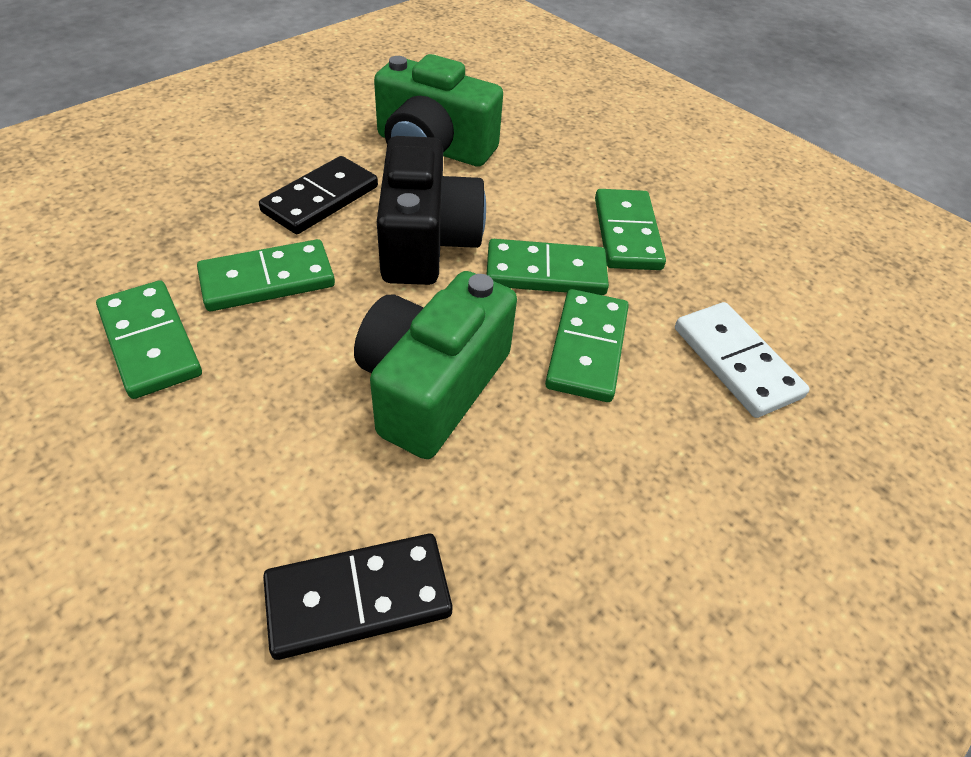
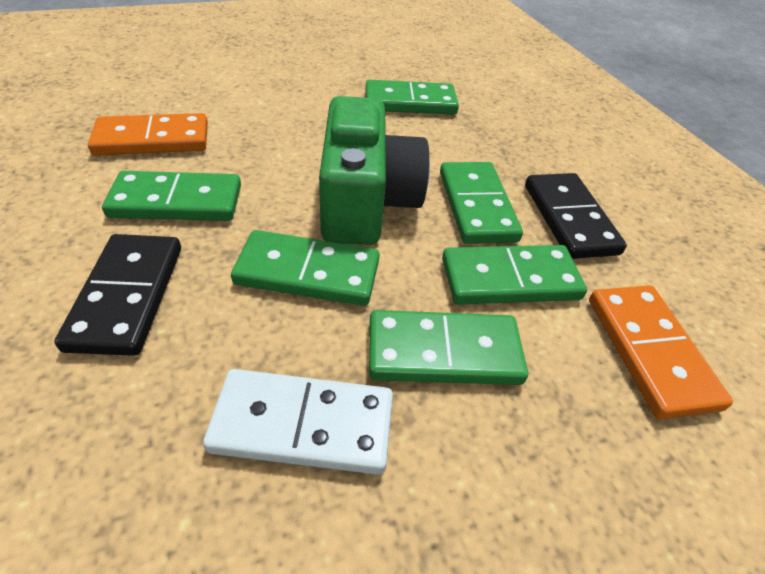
black camera: [377,136,486,285] = 1 -> none = 0
green camera: [354,271,517,459] [374,54,503,166] = 2 -> [319,96,430,245] = 1
green domino: [96,280,202,399] [197,239,335,311] [486,239,609,295] [545,289,629,402] [595,189,666,270] = 5 -> [102,171,241,221] [231,230,379,306] [366,80,459,115] [369,310,528,385] [440,162,523,244] [442,245,587,305] = 6
orange domino: none = 0 -> [88,113,208,156] [589,285,733,419] = 2

